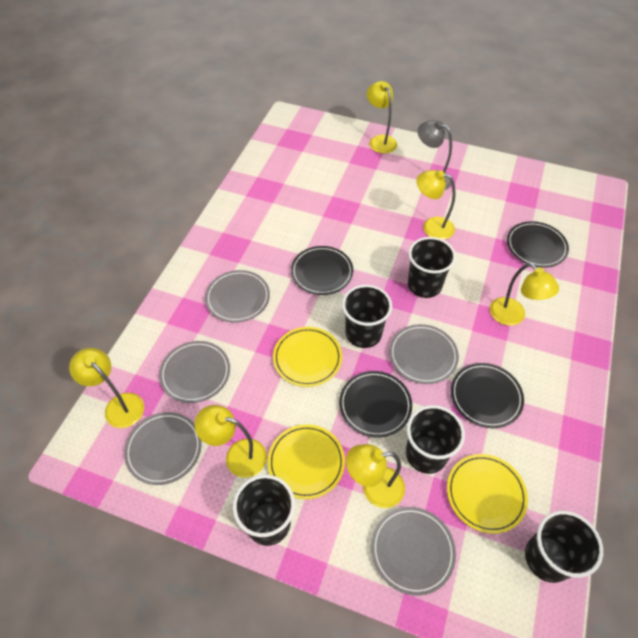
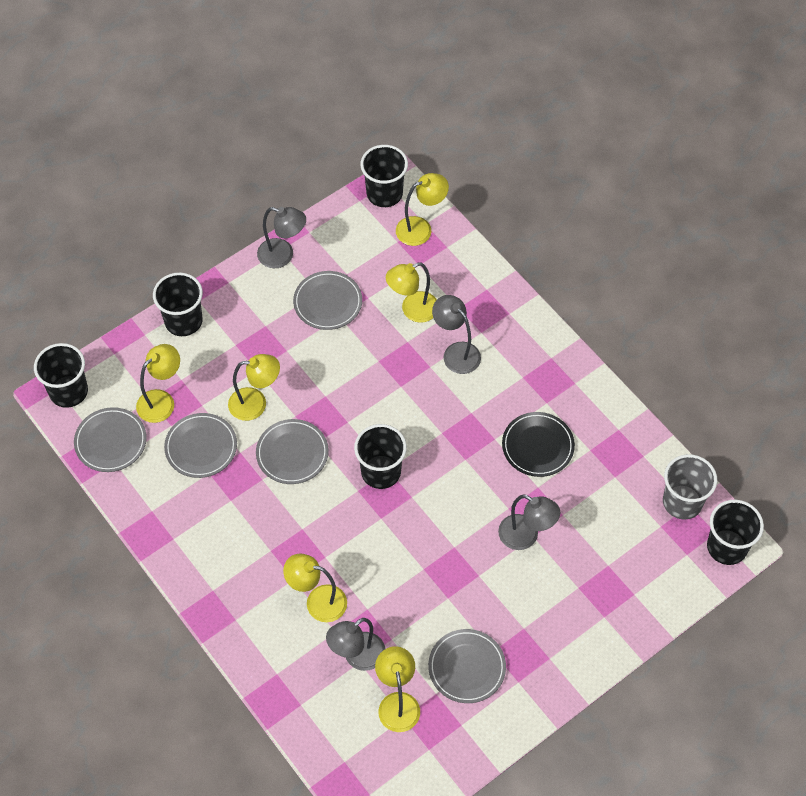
black plate: [291,246,353,295] [339,371,412,437] [451,363,524,428] [507,221,569,268] = 4 -> [502,412,575,477] = 1
grey cup: none = 0 -> [663,454,717,519] = 1
grey lamp: [418,120,452,190] = 1 -> [257,207,306,268] [326,618,385,671] [432,295,481,374] [498,494,560,550] = 4
yellow plate: [268,424,345,499] [273,327,342,387] [447,454,528,534] = 3 -> none = 0

